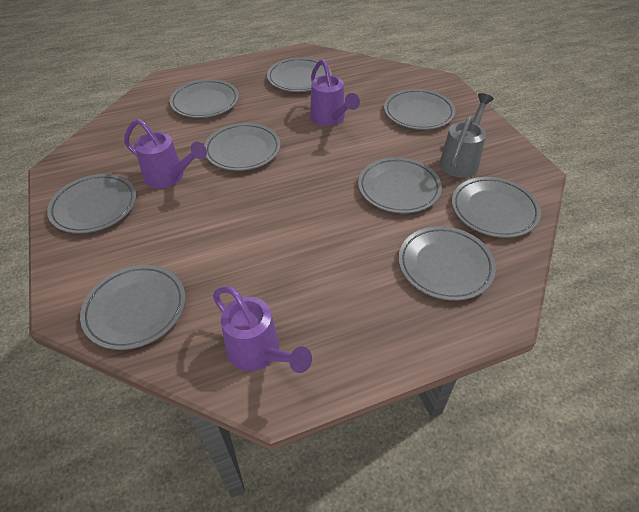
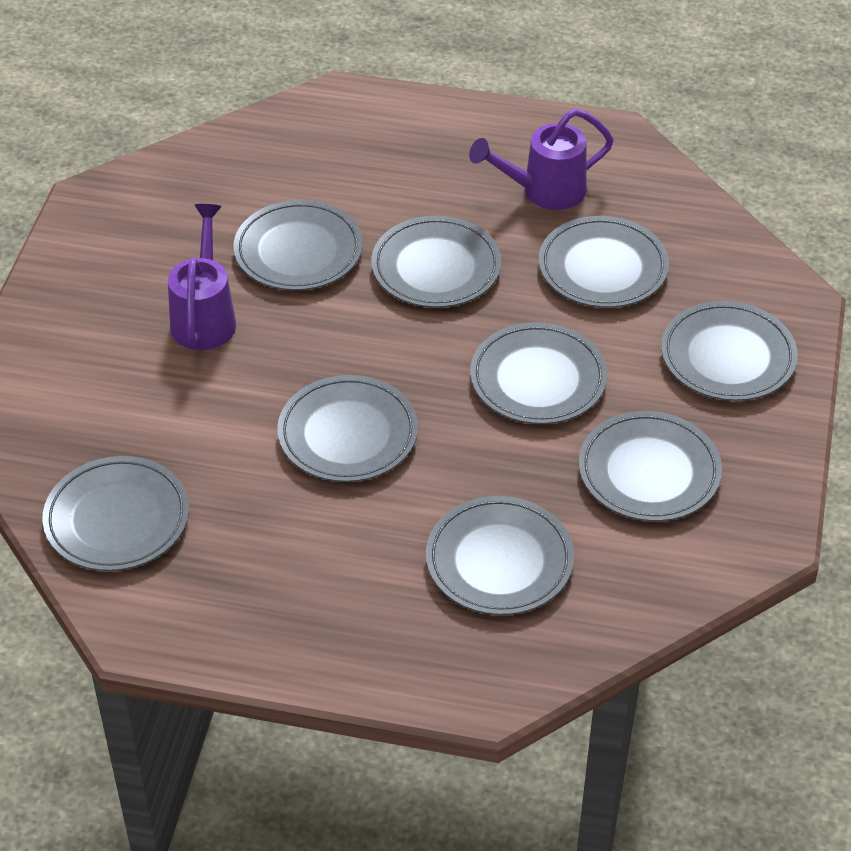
grey watering can: [440,93,494,178] = 1 -> none = 0
purple watering can: [124,119,207,188] [213,286,312,373] [310,59,360,126] = 3 -> [168,204,236,350] [469,108,614,210] = 2

